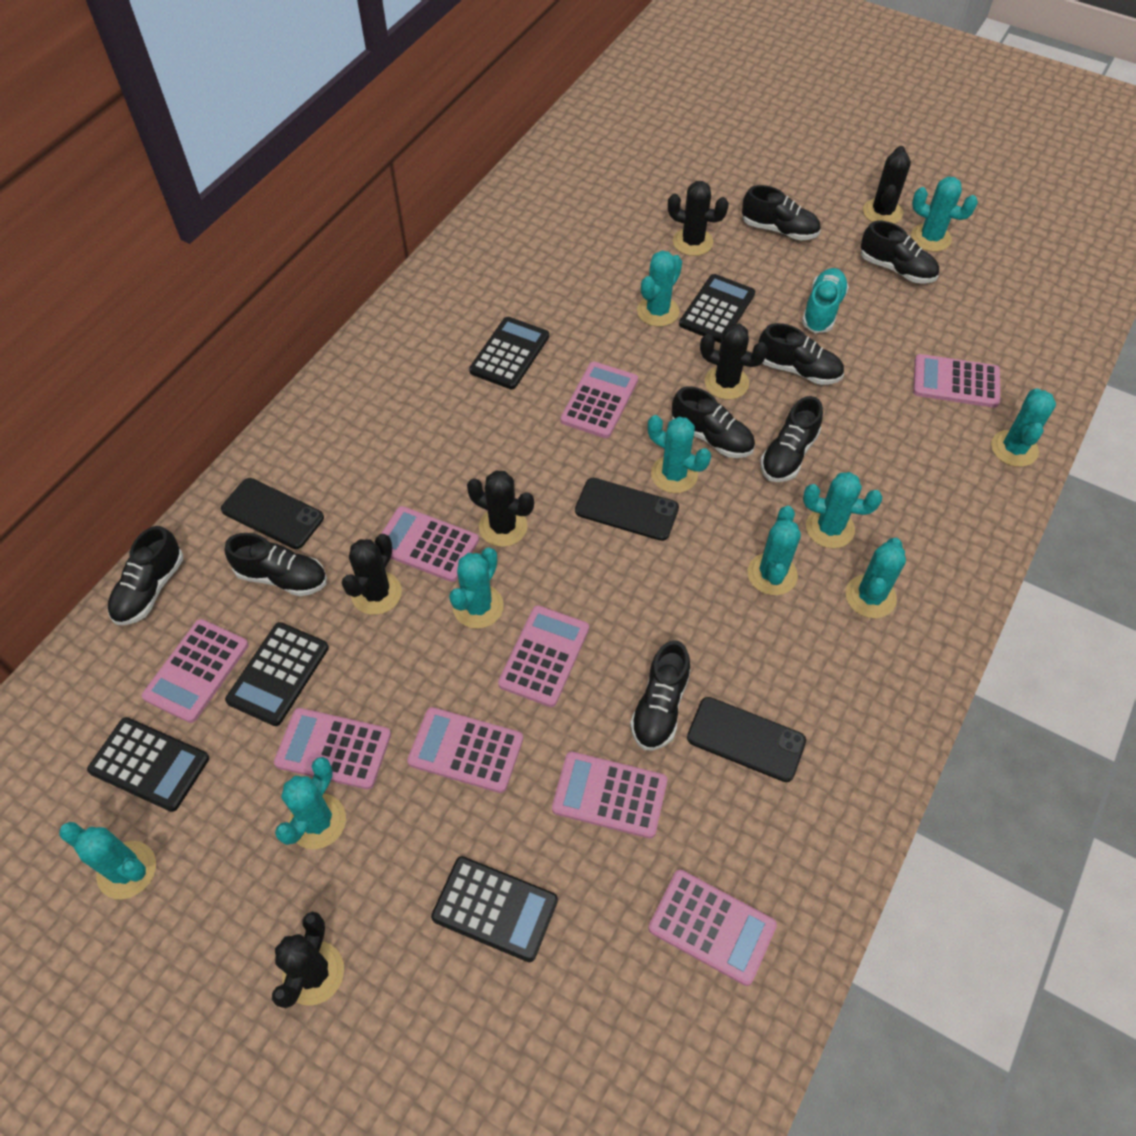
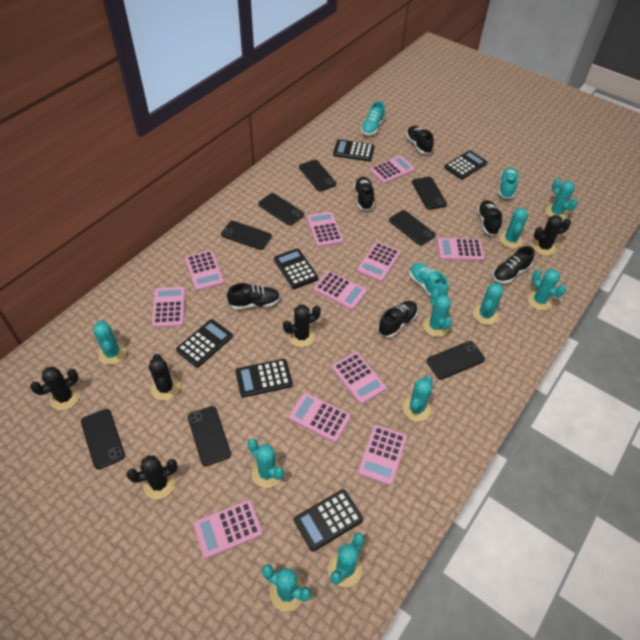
black cactus: [272,912,344,1008] [342,534,402,615] [467,471,534,547] [668,181,729,256] [700,323,768,400] [863,146,911,224] = 6 -> [30,367,80,410] [126,455,178,499] [149,354,180,401] [283,305,321,347] [532,215,571,256] = 5
black calculator: [87,717,209,812] [225,622,329,726] [431,856,558,962] [469,317,549,390] [679,274,755,343] = 5 -> [176,319,233,368] [235,359,293,398] [274,248,318,289] [294,489,363,552] [333,139,375,161] [444,150,487,180] = 6
black phone: [221,478,324,549] [575,478,679,541] [687,697,806,782] = 3 -> [81,409,125,470] [188,406,231,466] [221,221,272,250] [258,193,304,225] [299,160,337,191] [389,210,436,245] [412,177,447,210] [427,341,485,380] = 8
black shoe: [107,526,183,625] [225,533,327,596] [630,640,690,750] [672,387,755,458] [742,185,821,240] [759,323,844,385] [760,396,823,482] [861,221,939,284] = 8 -> [227,283,280,310] [354,177,374,211] [378,301,418,338] [406,126,434,154] [477,200,502,236] [493,246,535,283] = 6
pink calculator: [142,619,249,723] [274,708,391,790] [381,506,479,582] [407,707,523,793] [498,606,589,707] [552,752,667,839] [560,362,638,438] [648,870,777,986] [913,354,1000,408] = 9 -> [152,287,185,328] [185,250,224,291] [193,500,263,559] [289,392,351,443] [307,212,343,247] [314,271,367,310] [332,352,387,404] [357,242,401,282] [358,425,407,486] [370,156,415,184] [437,238,485,261] = 11
turquoise shoe: [802,268,849,333] = 1 -> [361,101,385,135] [409,263,449,296] [498,167,519,199] = 3

